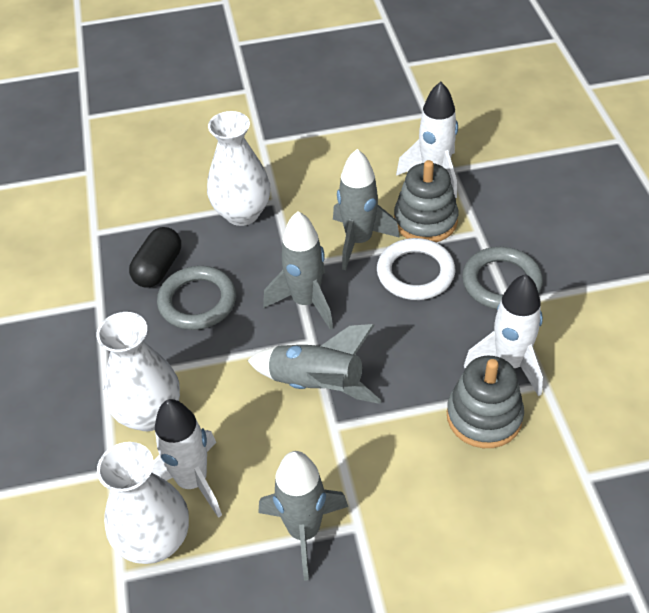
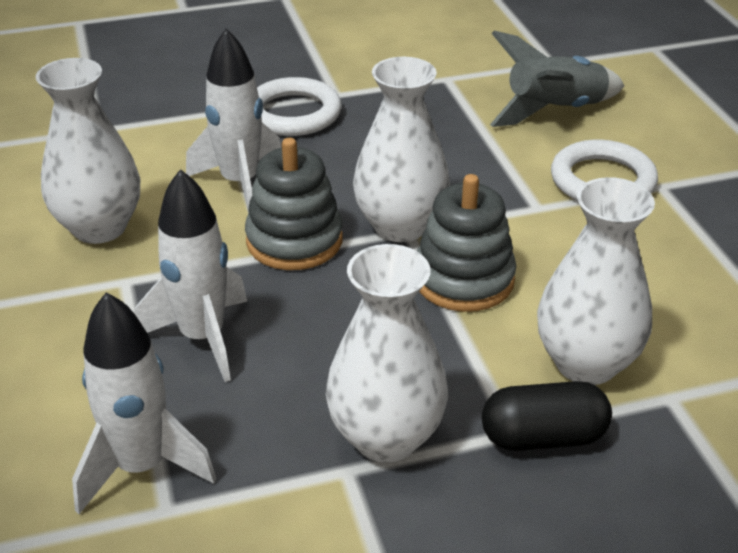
grey ring: [157,266,236,330] [462,247,543,309] = 2 -> none = 0
grey rocket: [247,324,382,404] [258,451,348,581] [263,211,333,329] [333,149,400,270] = 4 -> [490,31,624,127] = 1
white ring: [377,238,455,300] = 1 -> [257,77,341,136] [551,139,658,200] = 2
white vase: [97,312,180,431] [97,442,189,564] [207,111,270,226] = 3 -> [36,58,140,244] [326,244,448,463] [353,57,450,242] [537,177,655,385] = 4

